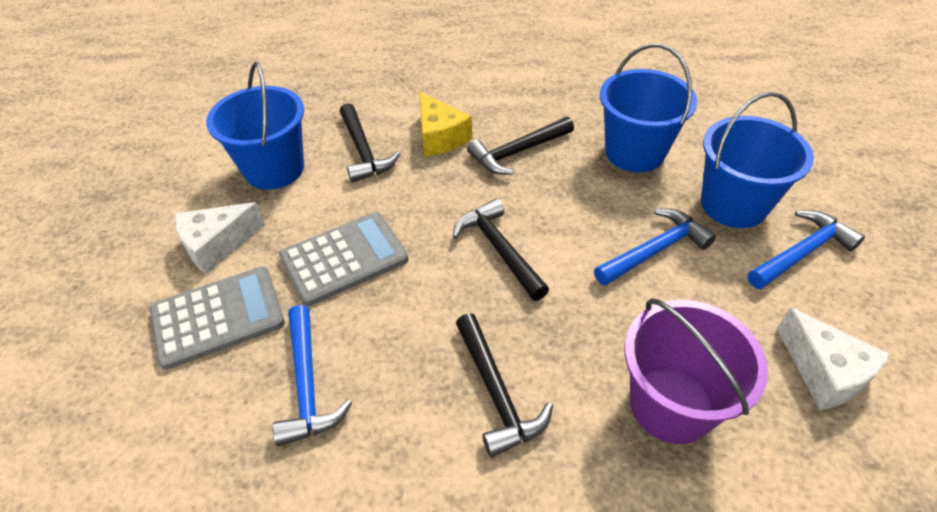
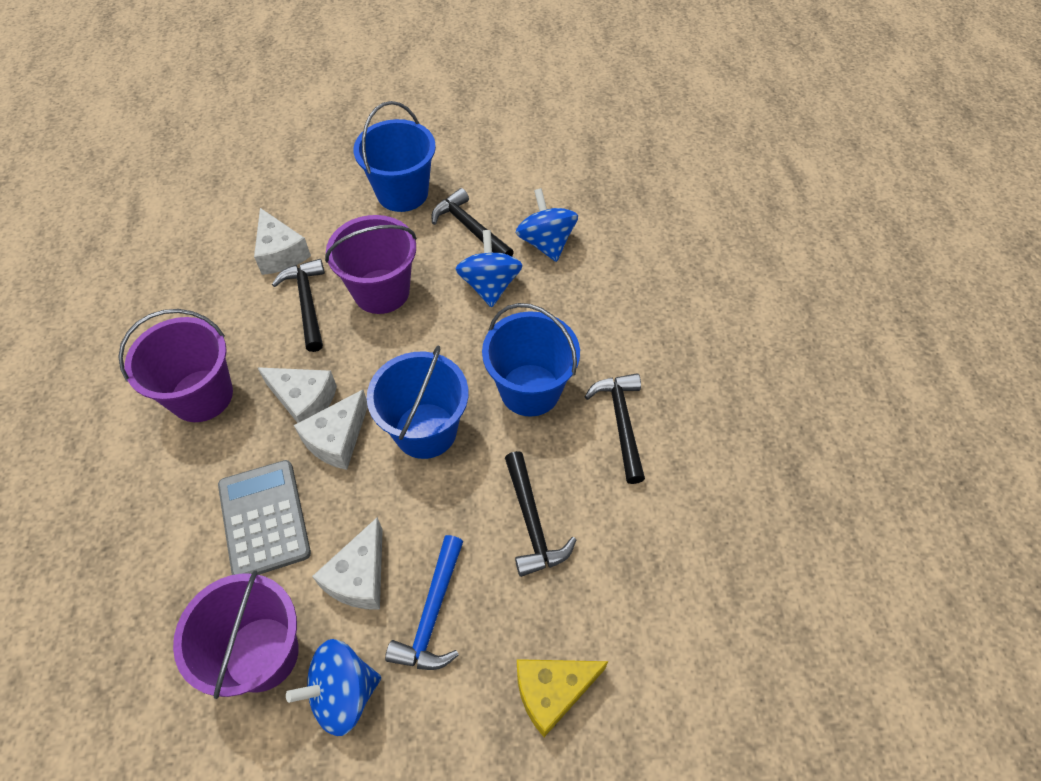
blue hammer: [272,305,352,446] [594,209,716,286] [747,210,865,289] = 3 -> [385,535,463,670] = 1
blue spinning top: none = 0 -> [286,639,381,736] [455,230,523,307] [516,188,578,262] = 3
grey calculator: [150,266,285,370] [279,212,408,306] = 2 -> [218,460,311,575] = 1
purple bucket: [625,298,768,444] = 1 -> [118,309,233,422] [173,570,299,699] [325,215,417,314] = 3
white cheese: [175,202,265,274] [777,307,891,410] = 2 -> [254,208,311,275] [257,367,337,423] [294,389,368,470] [312,517,383,610] = 4

